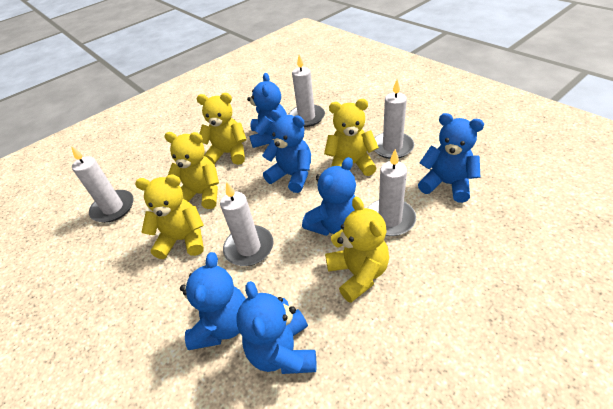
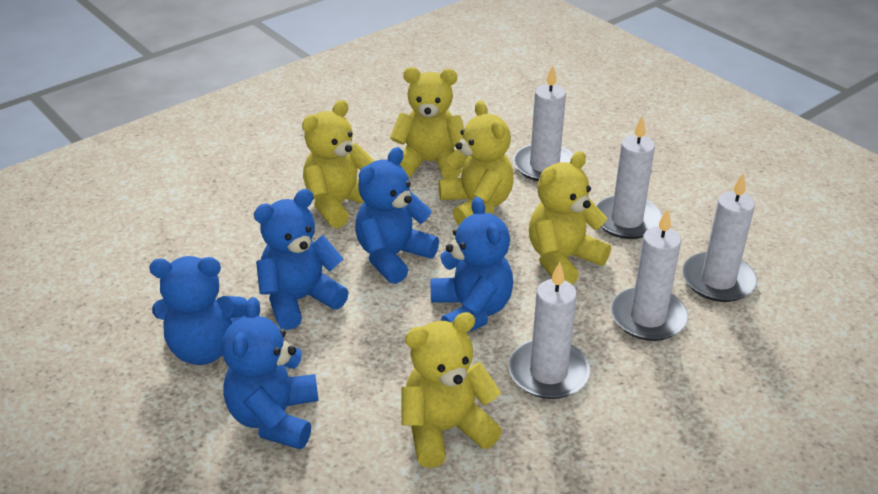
blue teddy bear: [180,252,246,350] [237,281,316,374] [247,73,287,148] [262,110,311,193] [302,157,356,236] [418,113,484,203] = 6 -> [149,256,247,365] [222,297,319,449] [254,189,349,330] [355,147,439,284] [431,197,513,333] = 5

